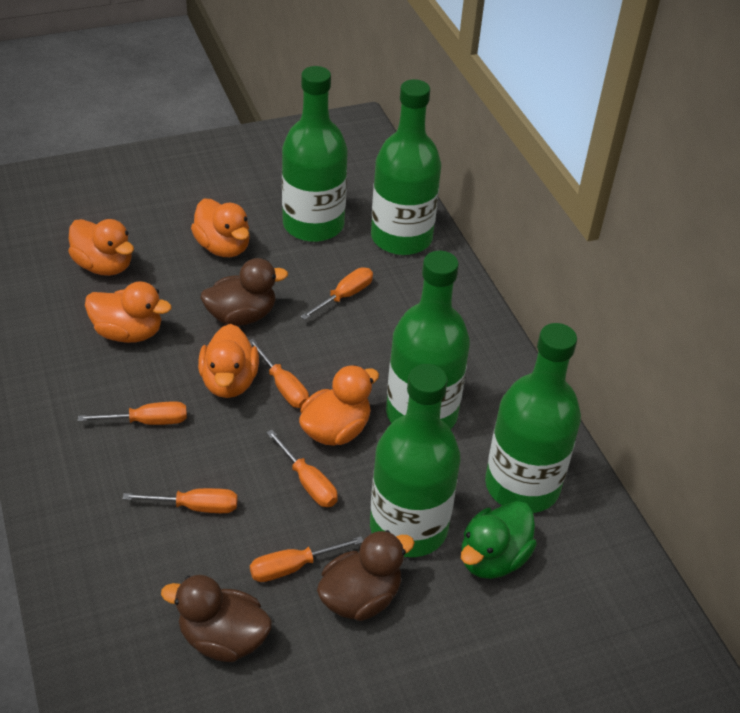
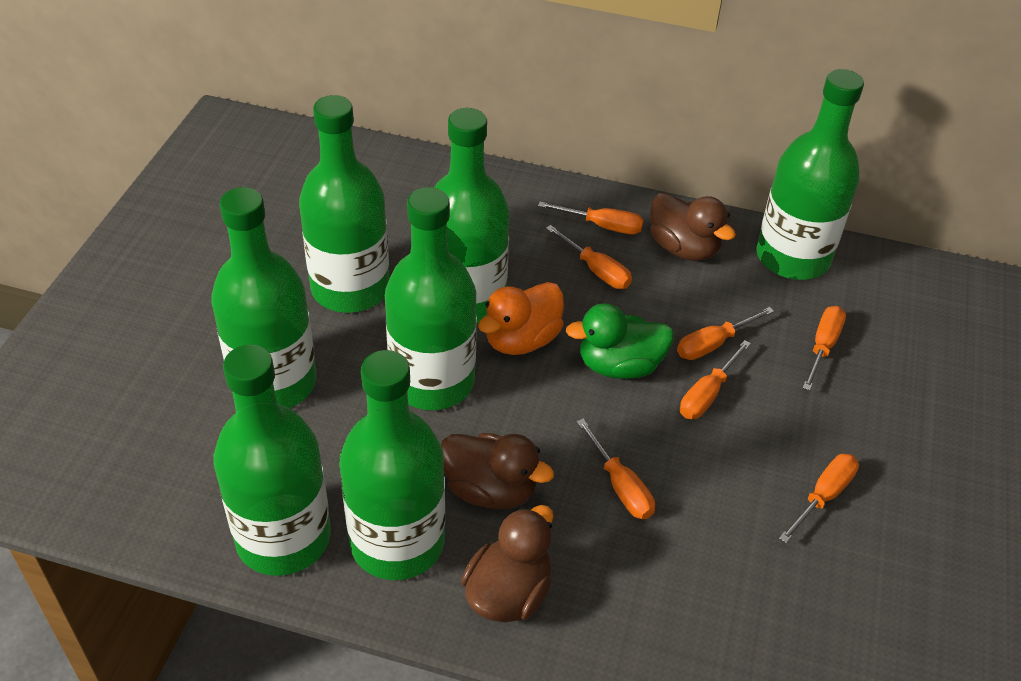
green bottle: [282,66,348,242] [370,364,461,557] [371,79,441,255] [386,251,470,429] [485,323,581,513] = 5 -> [211,187,317,408] [213,345,331,576] [299,95,389,313] [339,350,445,580] [385,187,477,410] [434,108,510,324] [756,69,864,280] = 7
orange duck: [68,219,134,276] [85,281,172,343] [191,199,250,257] [198,324,259,398] [299,365,379,446] = 5 -> [478,282,564,355] = 1
orange screwdriver: [78,401,187,425] [122,488,238,513] [249,339,309,408] [250,536,363,582] [266,430,338,507] [300,267,373,320] = 6 -> [538,202,644,234] [546,225,632,289] [577,419,655,519] [677,307,774,360] [680,340,751,419] [779,454,859,543] [803,306,846,391] = 7

